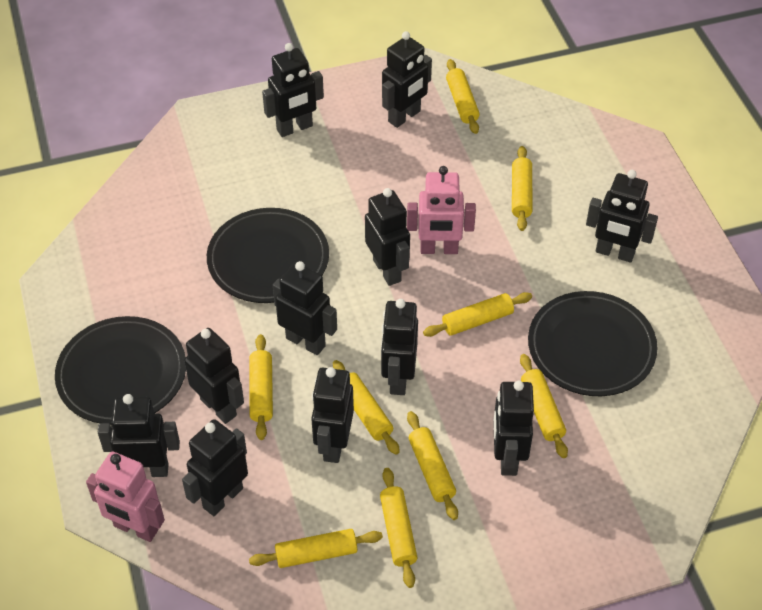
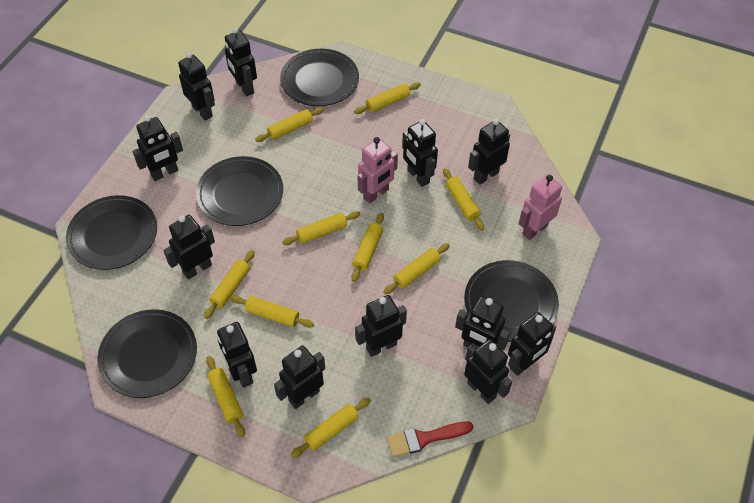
black plate: [55,316,186,425] [207,208,329,303] [528,291,658,396] = 3 -> [66,195,157,270] [97,309,197,398] [196,156,283,226] [280,49,359,106] [464,260,559,342] = 5
black robot: [98,394,180,477] [182,419,248,516] [184,328,244,424] [262,43,324,137] [273,261,337,355] [311,367,354,463] [365,188,410,286] [381,299,418,395] [382,31,432,128] [493,381,534,476] [586,170,658,262] = 11 -> [132,115,183,181] [163,215,215,280] [178,52,215,121] [217,322,257,388] [225,28,257,96] [274,346,325,409] [355,295,407,357] [402,119,438,187] [455,296,510,350] [464,339,512,404] [468,118,510,185] [508,312,556,376] = 12
red brush: none = 0 -> [387,421,473,457] = 1
yellow rolling pin: [249,334,273,440] [249,529,383,568] [333,360,400,455] [380,468,418,588] [407,411,458,520] [423,292,532,337] [446,59,480,134] [512,146,532,231] [520,354,568,458] = 9 -> [204,250,255,319] [206,356,245,437] [231,296,314,328] [255,107,324,142] [282,211,361,245] [291,397,371,458] [351,213,384,282] [355,82,421,114] [384,243,450,294] [443,168,484,230] = 10

